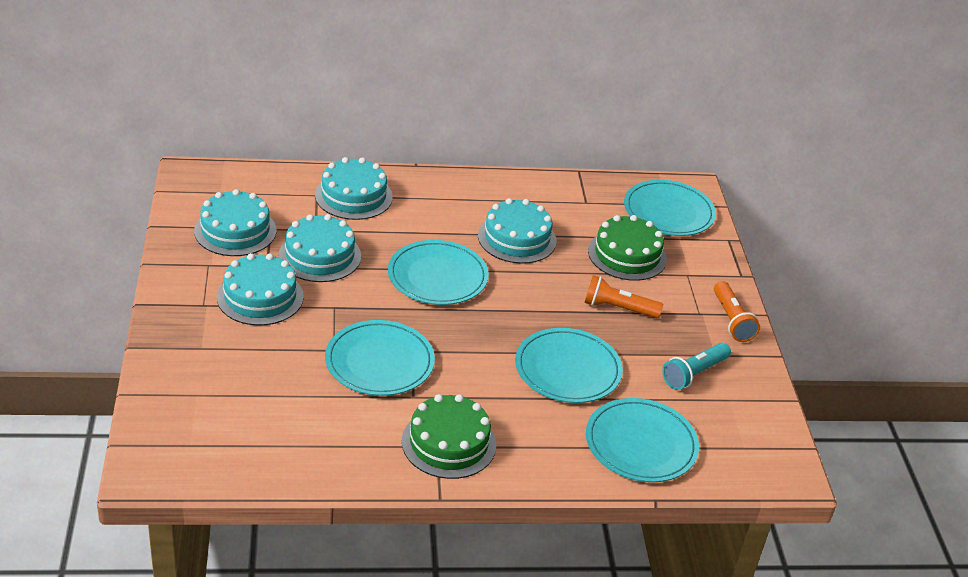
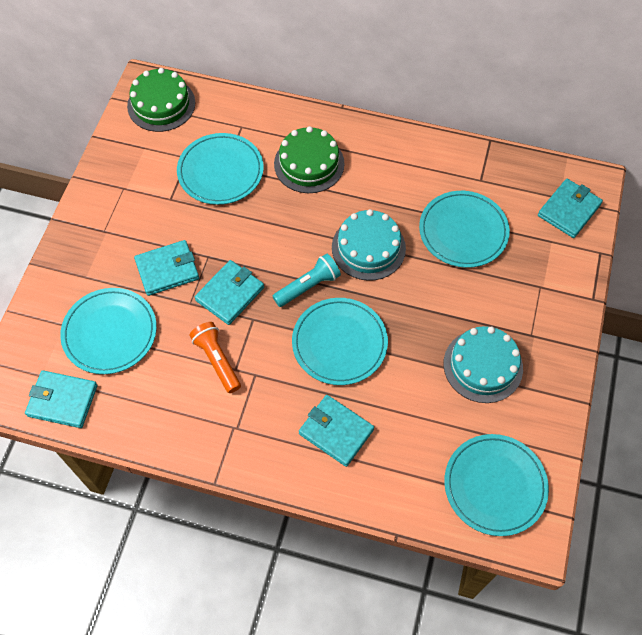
orange flashlight: [584,275,663,318] [714,281,760,342] = 2 -> [189,322,241,393] = 1
turquoise cake: [194,189,277,256] [217,253,304,326] [279,214,361,282] [315,157,393,220] [478,198,556,264] = 5 -> [332,209,406,281] [443,326,523,403] = 2
turquoise wallet: none = 0 -> [25,370,98,428] [134,240,199,296] [195,260,264,325] [299,395,374,467] [538,179,603,238] = 5

